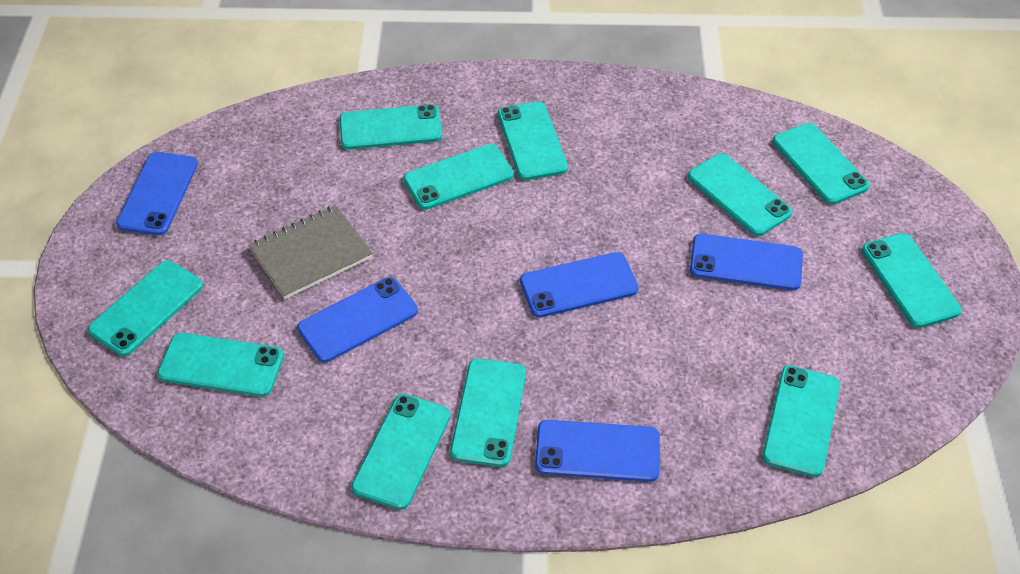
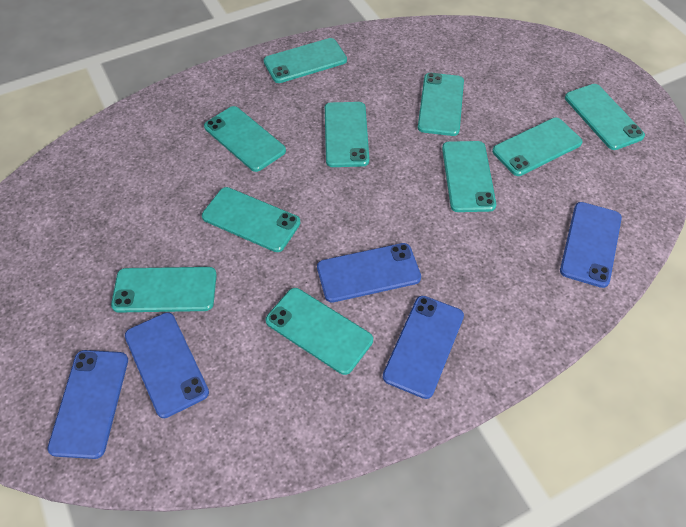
grey notebook: [249,205,373,299] = 1 -> none = 0
turquoise phone: [88,260,203,356] [157,333,284,397] [340,104,442,150] [351,394,451,510] [403,144,514,210] [450,359,526,467] [498,102,568,180] [688,153,792,236] [762,365,840,477] [773,123,869,205] [862,233,962,328] = 11 -> [111,267,217,313] [202,187,301,252] [204,106,286,172] [264,38,347,83] [266,288,373,375] [325,102,369,167] [418,73,464,136] [442,141,496,212] [492,118,583,176] [565,84,645,150] = 10

